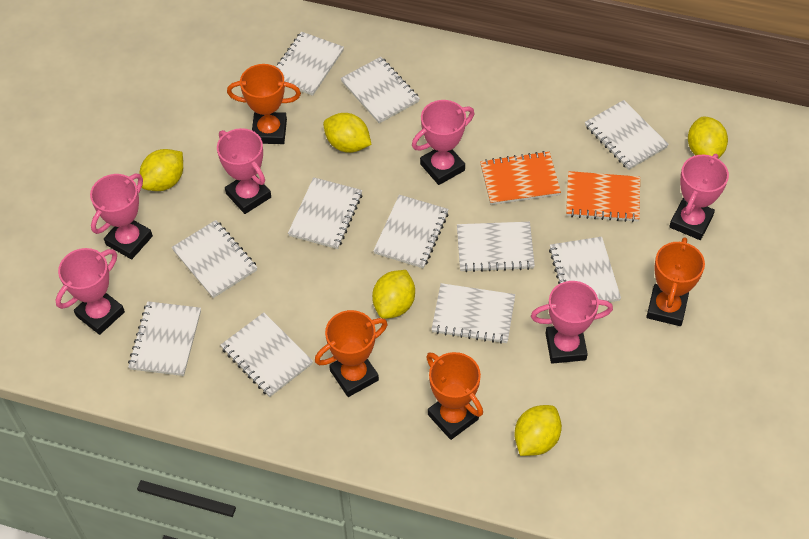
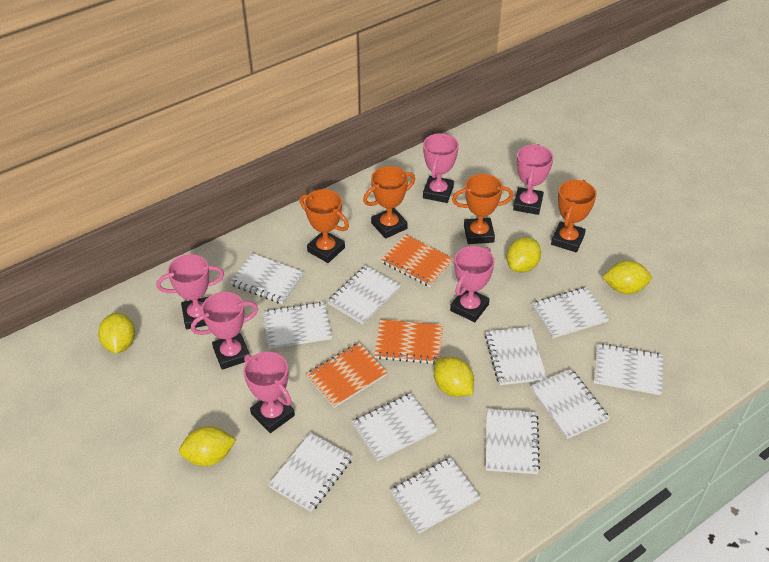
orange notebook: [480,151,561,205] [566,171,640,222] = 2 -> [306,343,388,408] [374,319,443,364] [381,234,454,287] = 3

